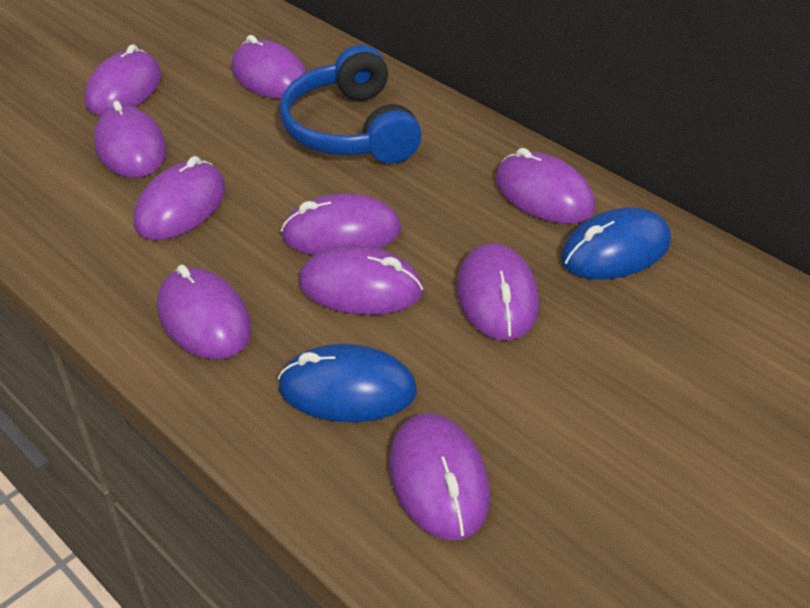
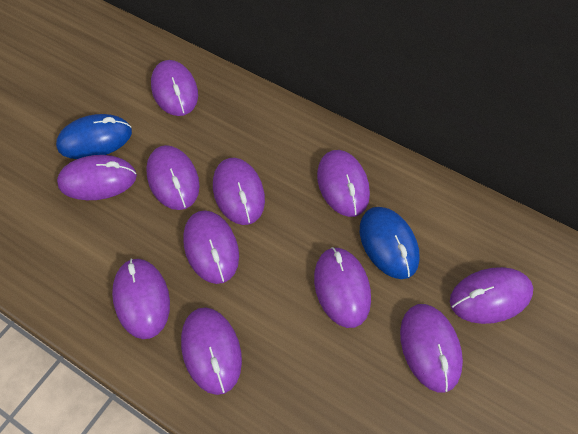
blue headphones: [279,45,422,163] = 1 -> none = 0
purple mouse: [84,44,162,116] [94,101,167,178] [134,156,226,240] [157,264,252,359] [232,35,307,99] [281,194,401,256] [299,245,423,315] [389,413,490,540] [457,243,539,341] [495,148,595,224] = 10 -> [57,155,137,200] [112,258,170,339] [146,145,200,210] [151,60,198,116] [181,307,242,395] [183,210,239,284] [213,158,265,225] [314,247,371,328] [317,150,370,217] [400,304,463,392] [450,267,533,324] = 11

